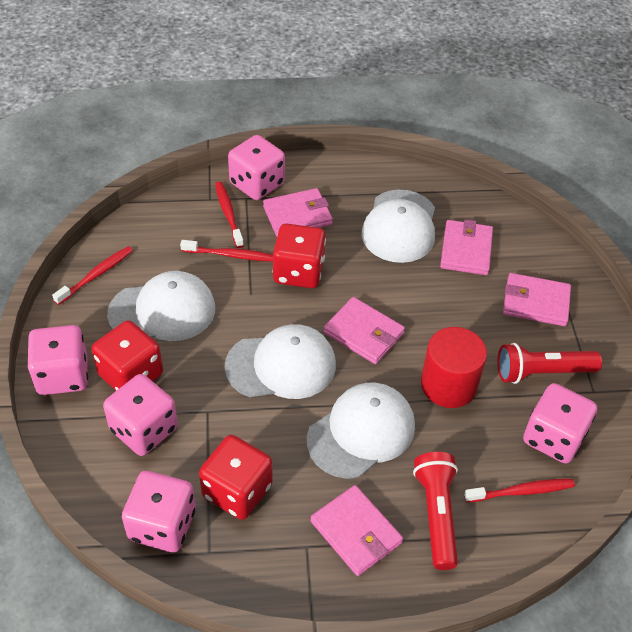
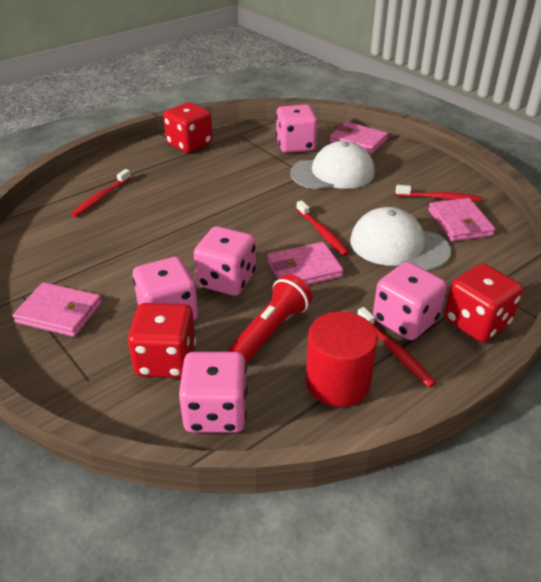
pink wallet: [263,188,333,237] [311,485,403,576] [324,297,405,364] [440,219,493,275] [503,273,571,326] = 5 -> [13,282,102,337] [267,242,343,285] [330,122,388,154] [428,198,495,241] = 4
red flashlight: [413,452,458,570] [497,343,602,384] = 2 -> [228,274,313,363] = 1
white cap: [107,271,215,341] [225,324,336,399] [307,382,415,479] [362,189,435,263] = 4 -> [290,141,375,190] [350,207,451,271] = 2

